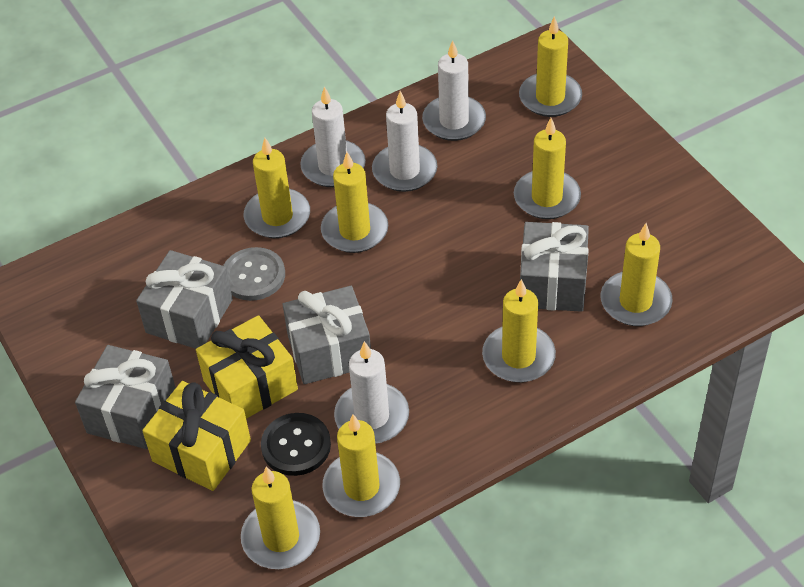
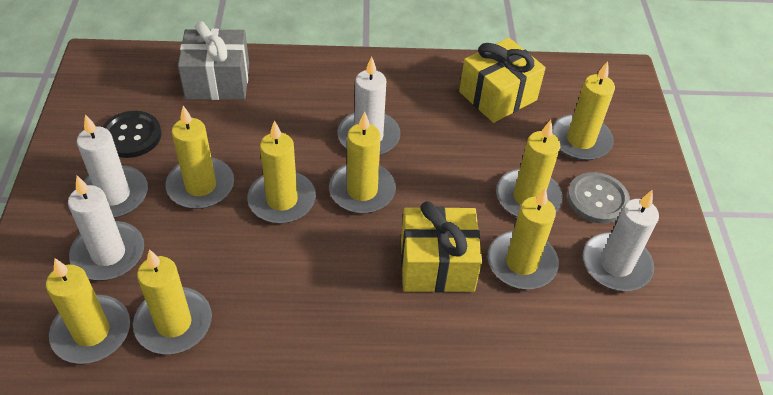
grey gift: [75,345,176,449] [136,250,233,349] [283,286,371,384] [520,222,589,312] = 4 -> [178,21,249,100] = 1

